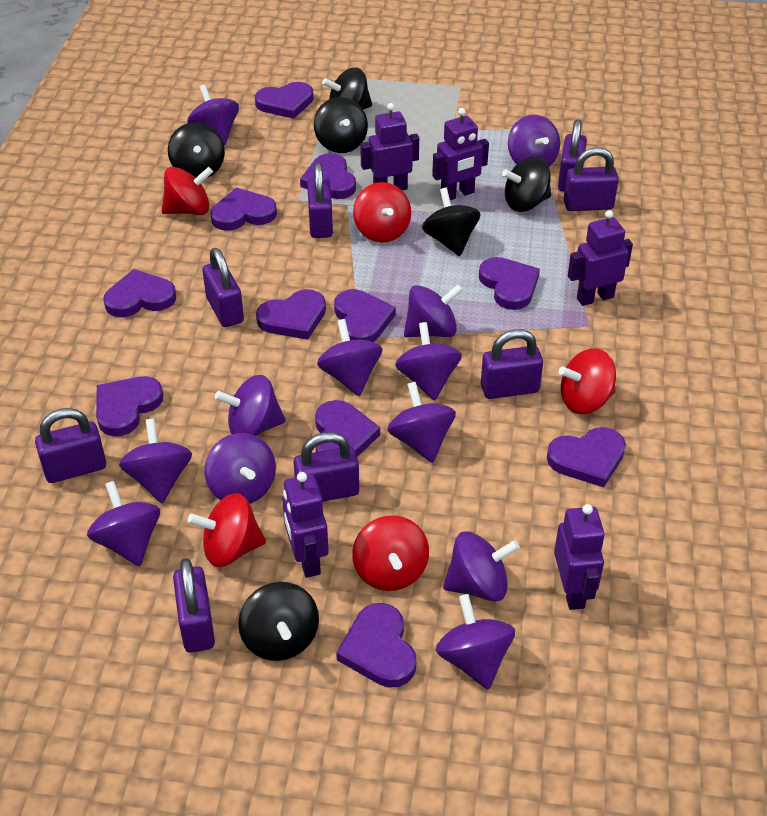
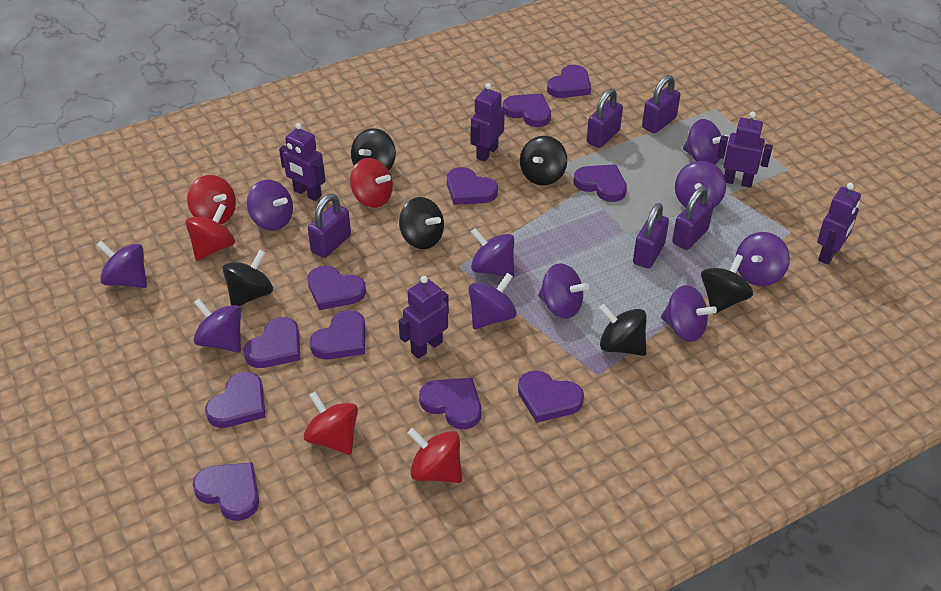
purple padlock: [35,408,106,483] [173,558,215,653] [202,248,244,327] [293,432,359,502] [307,163,333,238] [481,329,543,399] [558,120,587,192] [564,147,619,211] = 8 -> [308,194,351,258] [587,88,623,148] [633,203,669,269] [642,75,680,133] [672,187,713,250] = 5
purple spinning top: [87,481,160,566] [119,418,192,503] [187,85,239,145] [204,433,276,503] [215,375,286,436] [317,319,383,396] [387,382,456,463] [395,322,462,401] [404,284,463,337] [436,594,515,690] [443,531,520,602] [508,115,560,166] = 12 -> [97,241,147,288] [194,298,241,352] [247,180,293,231] [469,273,517,329] [471,228,514,278] [538,263,589,319] [661,285,717,342] [675,161,726,208] [683,119,730,165] [736,232,790,286] = 10

